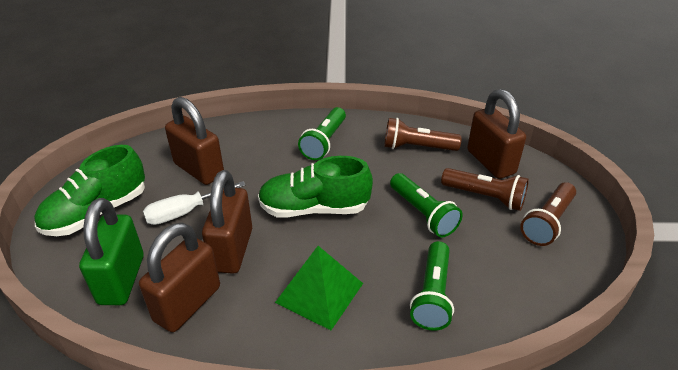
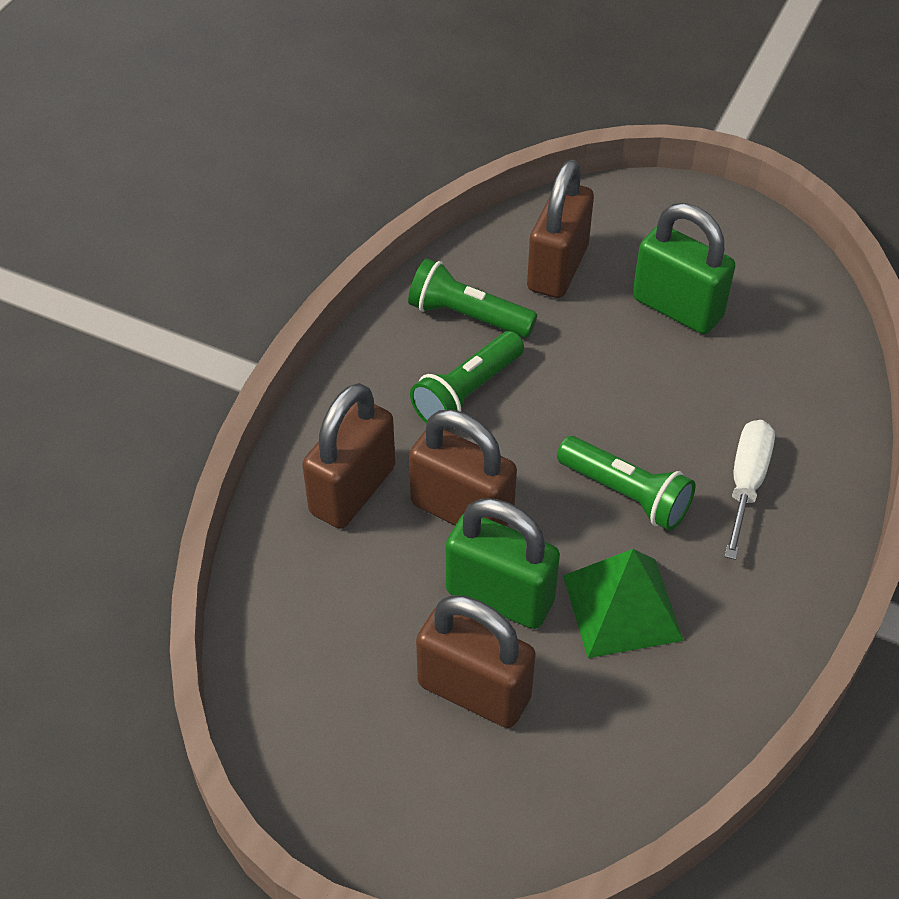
brown flashlight: [384,118,462,151] [441,168,529,211] [520,182,576,246] = 3 -> none = 0
green padlock: [79,198,144,305] = 1 -> [446,498,560,629] [633,203,735,334] = 2
green shoe: [34,145,145,236] [258,156,373,218] = 2 -> none = 0

